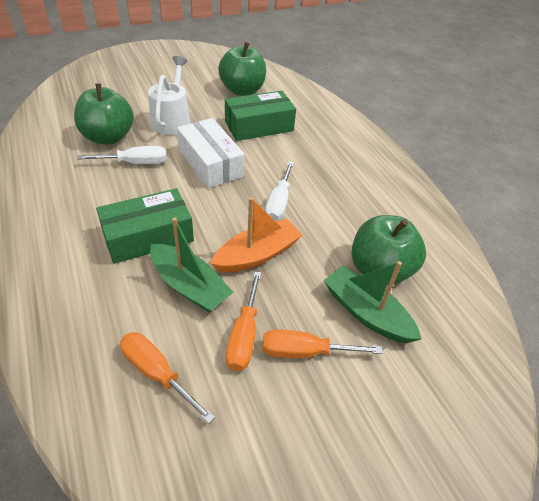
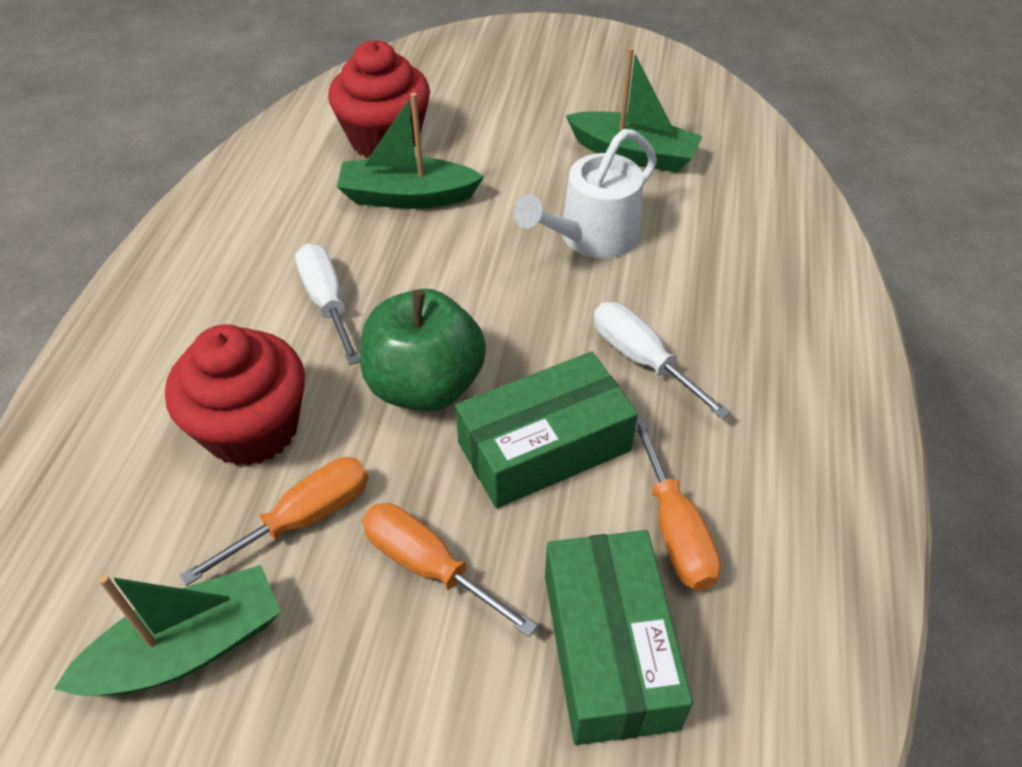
green apple: [74,83,134,145] [218,42,266,96] [352,215,426,285] = 3 -> [360,289,486,412] = 1
green boat: [150,217,234,312] [324,261,422,343] = 2 -> [54,565,281,696] [337,93,484,209] [566,47,703,172] = 3
orange boat: [210,197,302,273] = 1 -> none = 0
red cupcake: none = 0 -> [165,324,305,466] [328,40,430,158] = 2
white box: [177,118,245,188] = 1 -> none = 0

